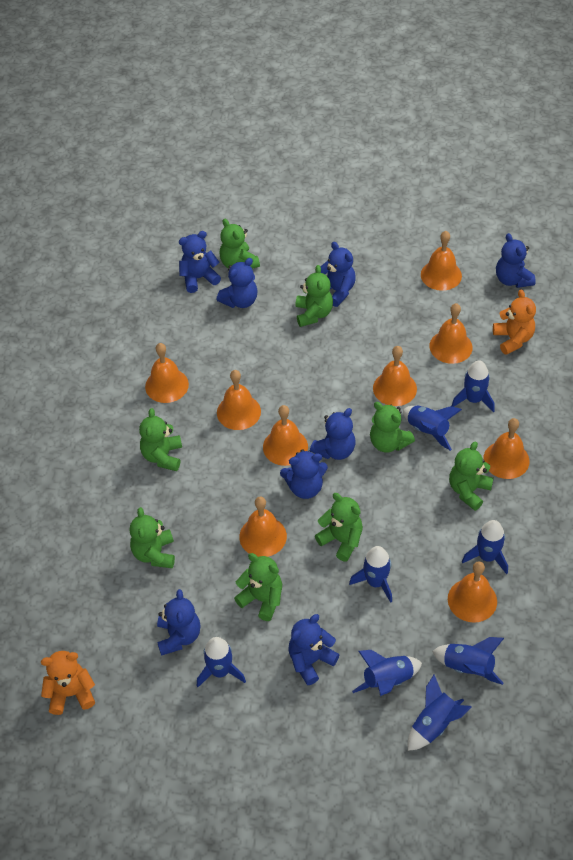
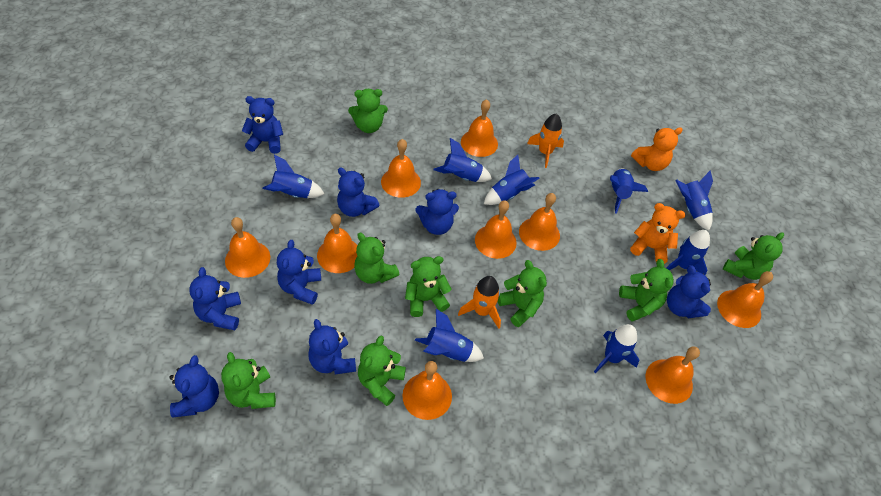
orange rocket: none = 0 -> [458,276,501,329] [527,113,564,168] = 2

